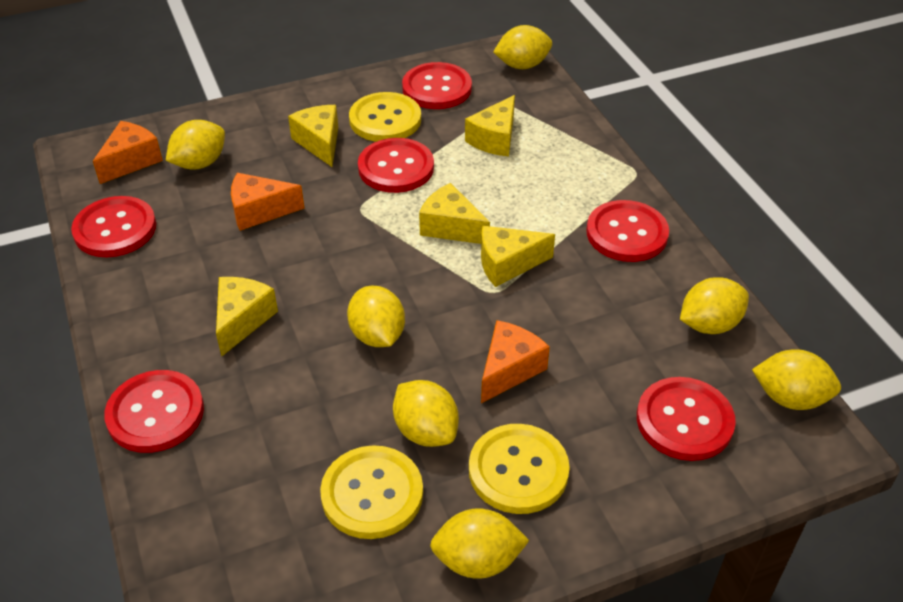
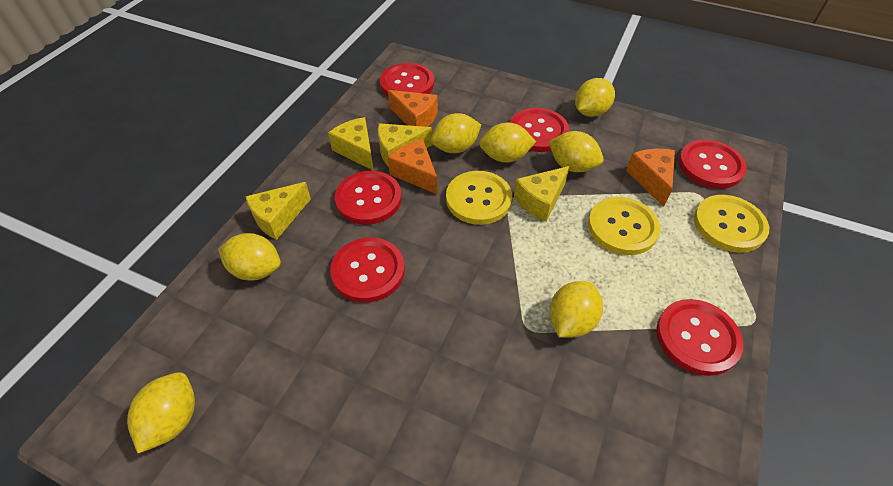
yellow cheese: [216,277,278,356] [288,105,338,167] [419,183,490,244] [465,95,515,156] [481,226,555,287] = 5 -> [245,182,311,240] [328,117,374,171] [378,123,432,167] [514,166,570,222] = 4

